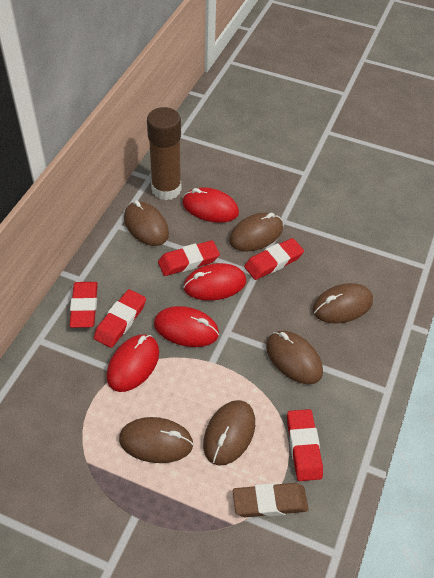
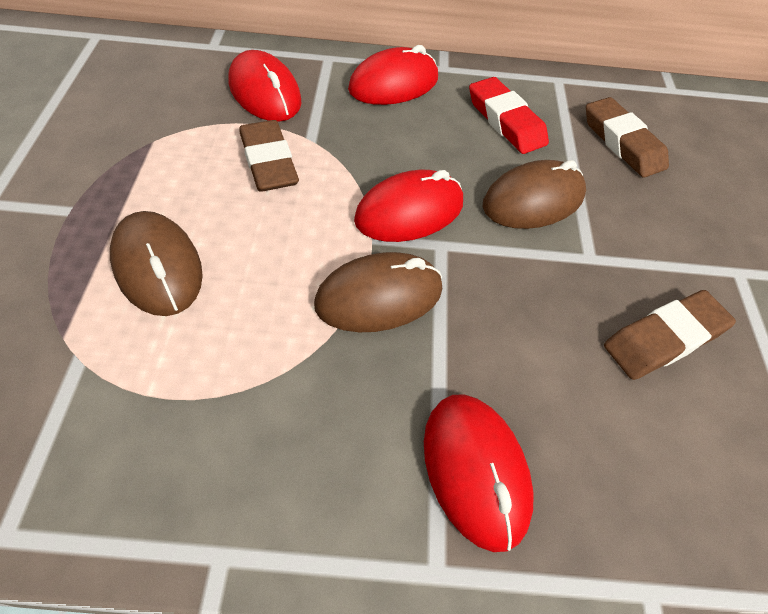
brown eraser: [233,483,309,517] = 1 -> [239,120,299,191] [586,97,669,178] [604,290,736,380] = 3
brown glue stick: [147,107,181,200] = 1 -> none = 0
brown mouse: [119,417,194,463] [124,200,169,246] [203,400,255,466] [229,213,283,251] [266,331,323,384] [313,283,373,324] = 6 -> [110,211,203,316] [314,252,442,332] [483,160,586,229] = 3
red eraser: [69,282,98,328] [94,289,146,348] [158,240,220,276] [244,238,304,280] [287,409,323,481] = 5 -> [469,77,549,154] = 1

